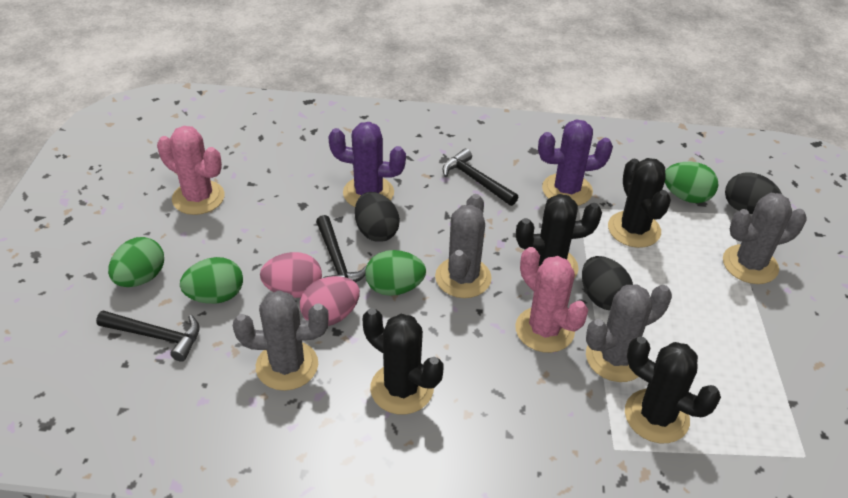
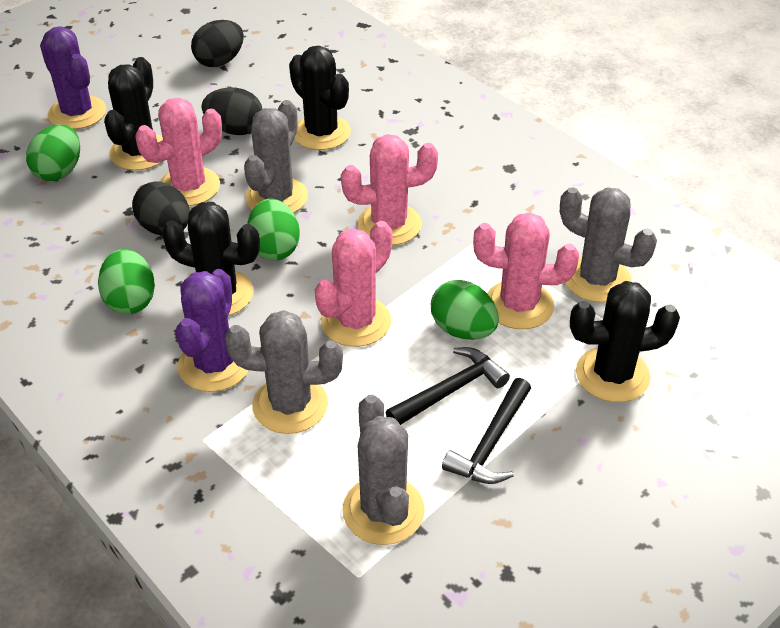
black hammer: [96,311,200,362] [316,215,367,282] [442,148,518,206] = 3 -> [386,347,510,425] [442,378,531,484] = 2
pink cactus: [157,126,225,215] [515,247,588,353] = 2 -> [135,98,222,206] [315,221,393,347] [341,134,438,245] [473,212,579,329] = 4
pink egg: [260,252,322,298] [300,276,360,326] = 2 -> none = 0

